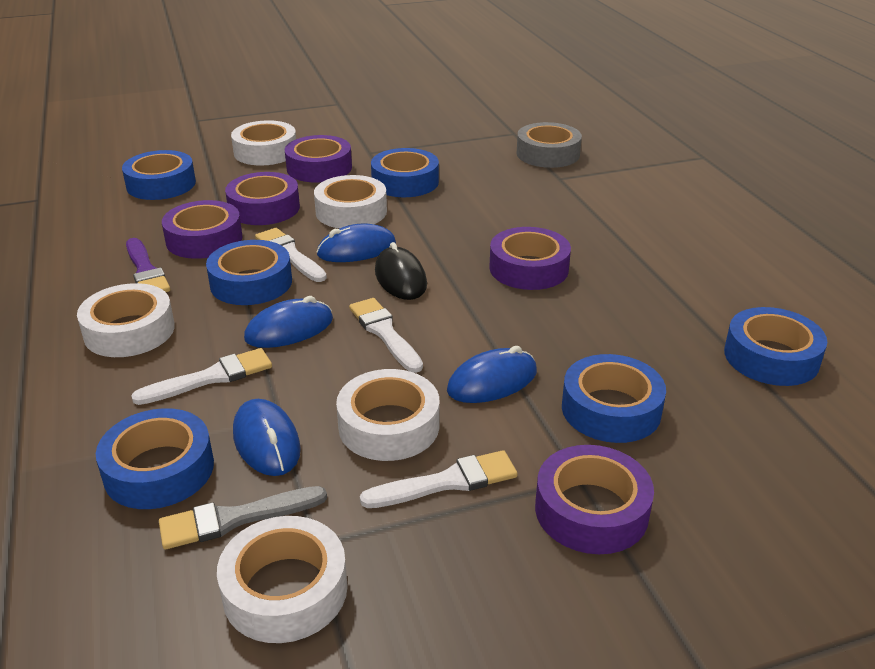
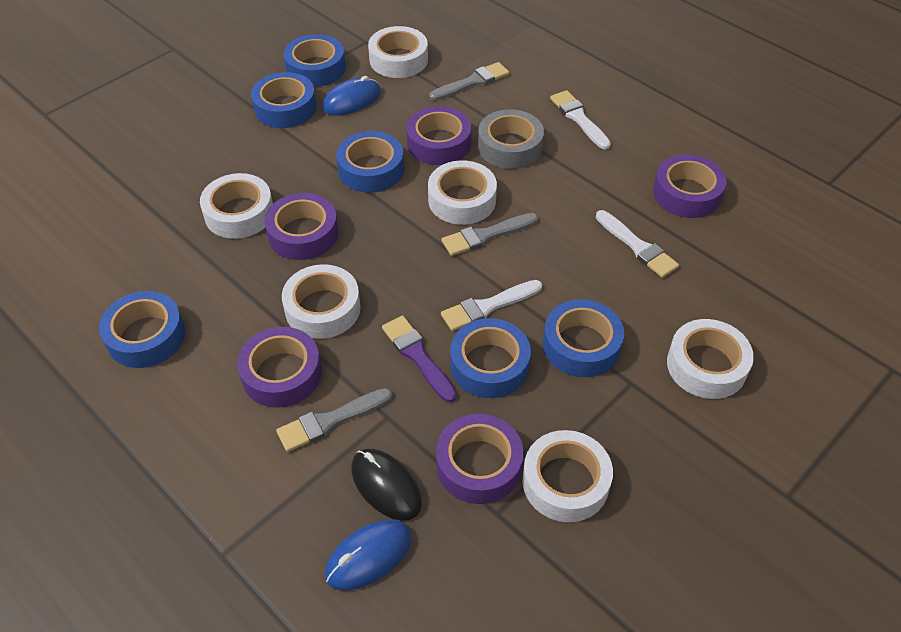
blue mouse: [233,399,301,476] [244,296,333,348] [317,223,396,262] [447,346,537,403] = 4 -> [322,76,381,115] [325,520,412,590] = 2
grey brush: [159,486,327,549] = 1 -> [276,388,392,452] [429,62,509,101] [441,213,538,256] = 3
white brush: [131,348,272,405] [255,228,327,282] [349,298,423,373] [360,450,517,508] = 4 -> [441,280,542,331] [550,90,611,149] [596,210,679,278] = 3
white tape: [77,283,175,357] [217,516,348,643] [231,120,296,166] [314,175,387,228] [336,369,439,461] = 5 -> [200,173,273,239] [282,264,361,339] [368,26,428,78] [428,160,497,225] [522,430,613,522] [667,319,754,399] = 6

